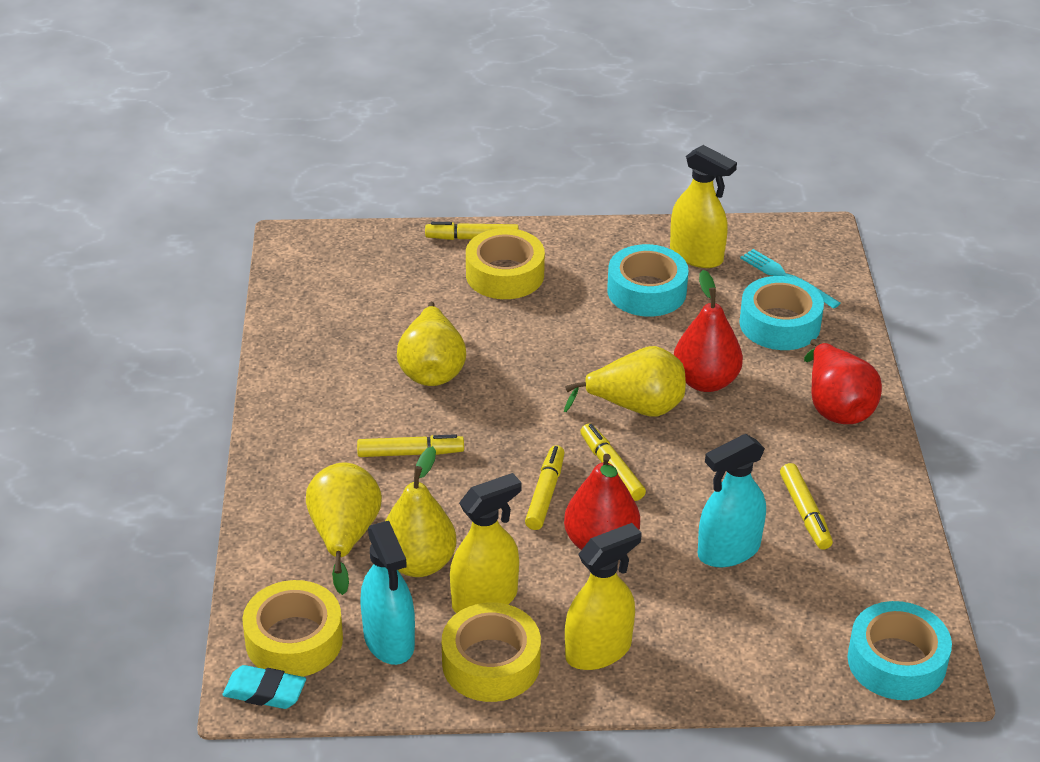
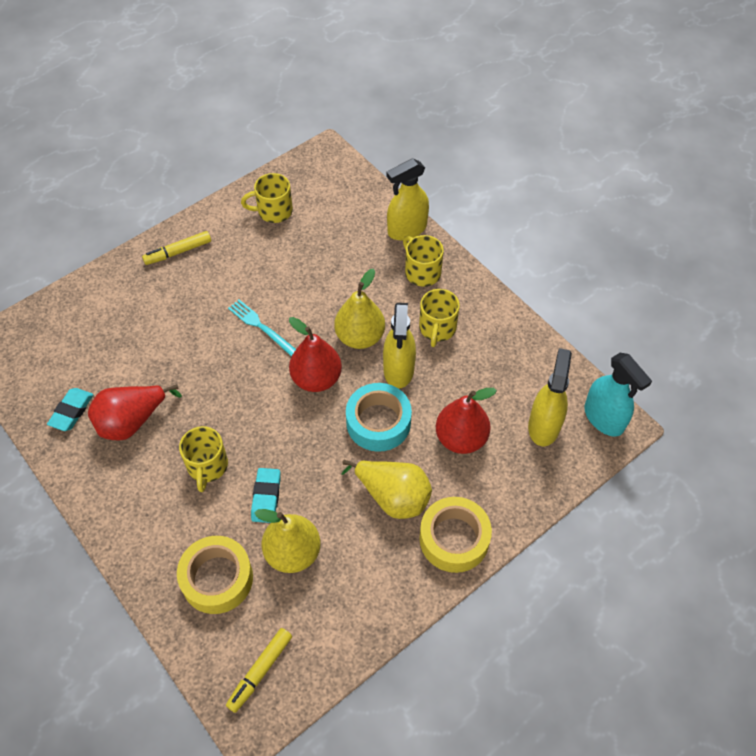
turquoise eraser: [223,665,306,709] = 1 -> [47,388,93,431] [251,468,281,523] = 2
turquoise spray bottle: [360,521,415,665] [698,434,766,567] = 2 -> [584,353,652,437] = 1
turquoise tape: [607,244,689,317] [739,276,824,350] [847,601,952,700] = 3 -> [346,383,412,452] = 1
yellow marker: [357,434,464,457] [425,222,518,240] [525,445,565,530] [580,423,646,501] [780,463,833,550] = 5 -> [142,231,211,265] [226,628,292,713] = 2
yellow mug: none = 0 -> [179,426,228,492] [241,173,293,223] [403,235,444,287] [419,289,460,347] = 4
yellow pear: [306,463,382,595] [385,446,457,577] [397,302,466,386] [564,346,686,417] = 4 -> [254,509,321,573] [334,269,385,349] [341,460,432,519] = 3
yellow tape: [242,580,343,677] [442,602,541,702] [466,228,545,299] = 3 -> [177,536,253,614] [420,497,492,573] = 2

